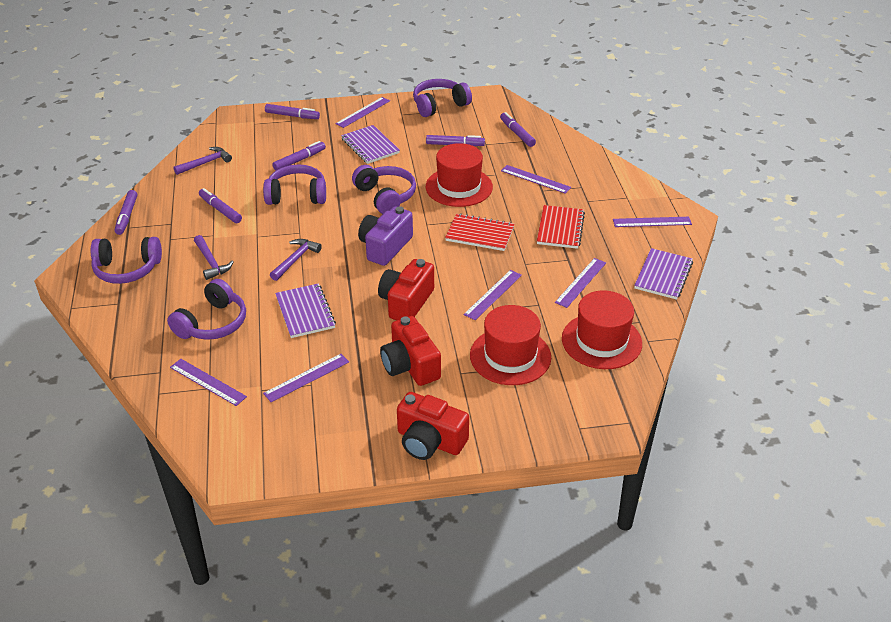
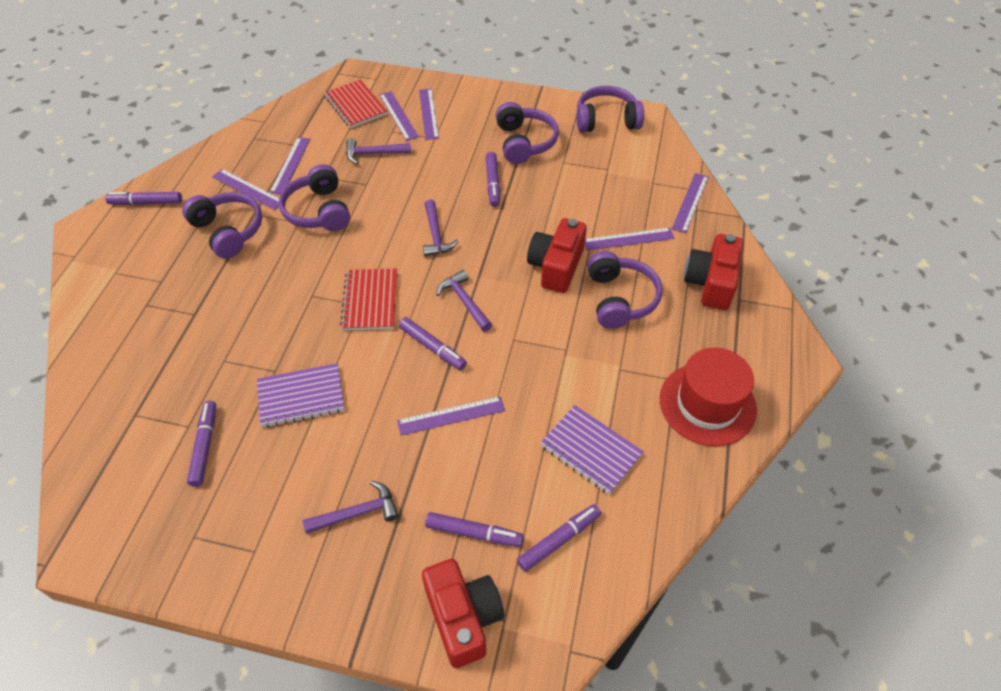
purple camera: [358,206,413,266] = 1 -> none = 0
purple hammer: [174,147,232,175] [194,235,234,280] [270,239,322,281] = 3 -> [303,481,398,534] [346,138,411,164] [423,200,459,257] [436,270,492,332] = 4
purple notebook: [275,283,336,338] [341,125,400,164] [634,248,693,300] = 3 -> [257,363,345,427] [540,405,644,495] = 2
red hat: [426,143,493,207] [470,305,551,385] [562,290,642,369] = 3 -> [660,347,757,446] = 1

